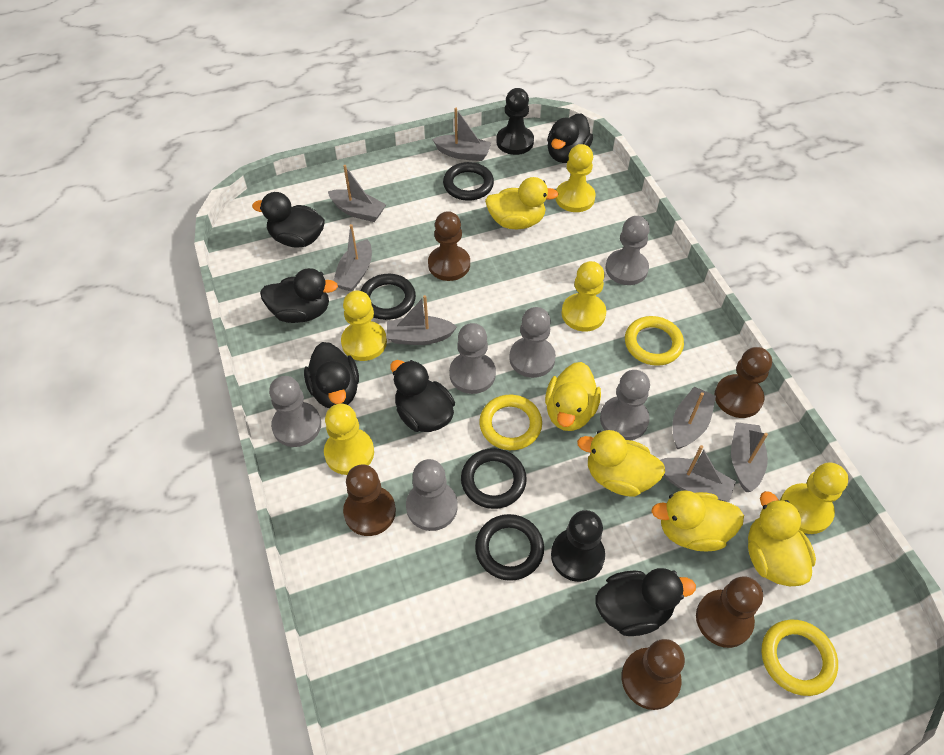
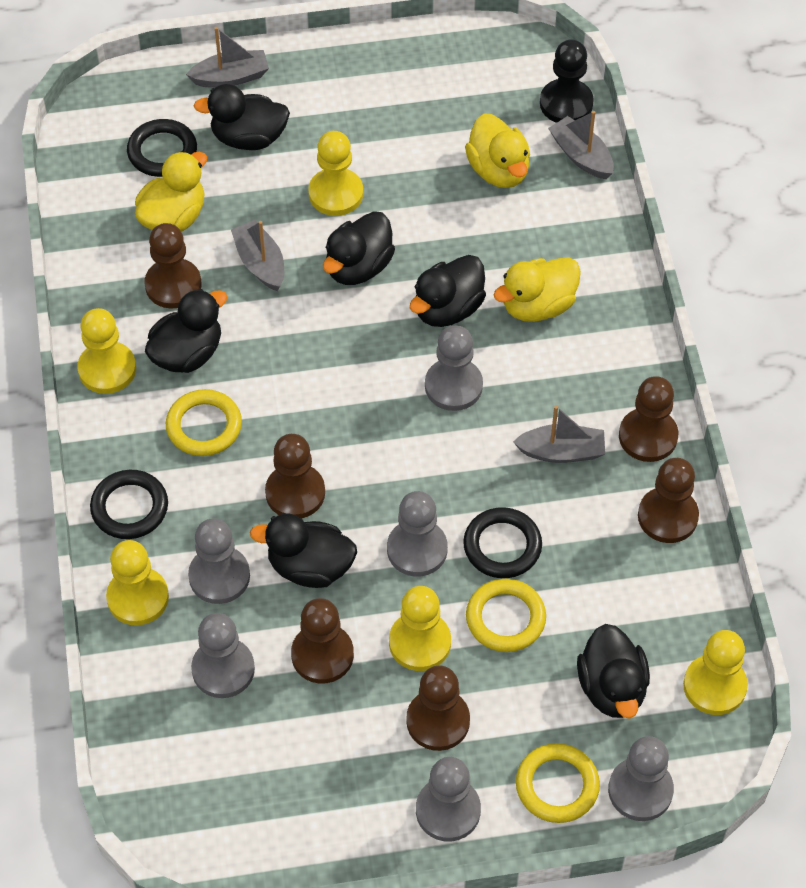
black pawn: [496,88,534,155] [551,510,605,582] = 2 -> [540,39,594,123] = 1
black ring: [360,274,416,320] [443,162,494,201] [461,448,527,509] [475,514,544,581] = 4 -> [90,470,168,539] [127,119,197,177] [463,507,542,578] = 3
brown pawn: [343,464,396,536] [428,211,470,281] [622,639,685,710] [696,576,763,648] [715,347,772,418] = 5 -> [145,223,201,308] [265,434,325,518] [291,598,354,684] [406,665,470,751] [619,376,678,462] [638,458,699,543] = 6
grey boat: [328,165,386,222] [333,224,372,292] [387,295,457,345] [432,108,491,161] [660,445,736,502] [673,387,716,450] [731,422,768,492] = 7 -> [186,27,269,88] [231,220,284,291] [513,405,605,463] [548,111,614,179] = 4
yellow duck: [485,177,559,229] [545,362,601,431] [577,430,665,497] [651,490,744,552] [748,491,816,586] = 5 -> [135,151,207,232] [465,114,530,188] [493,257,581,322] = 3

